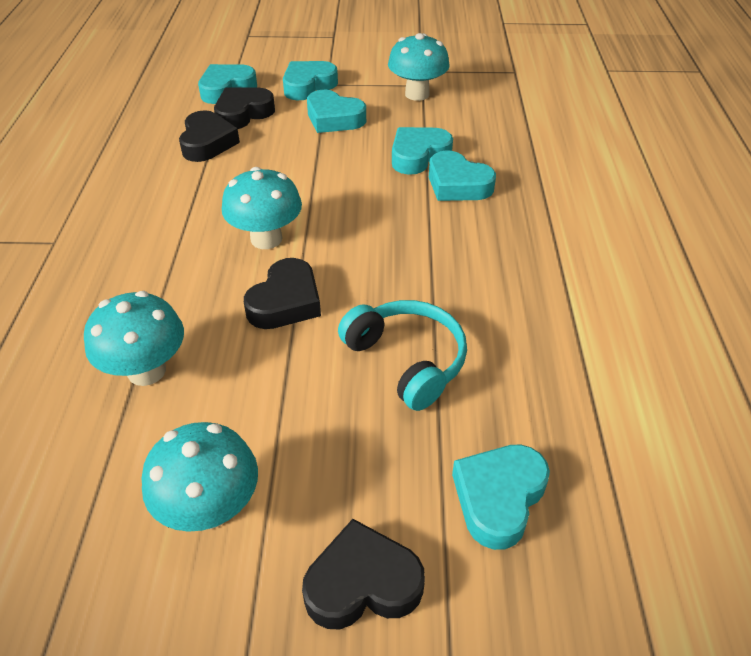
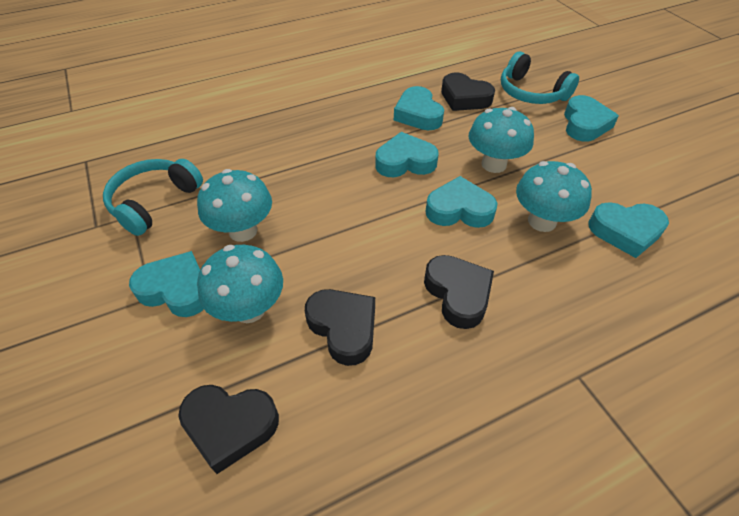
turquoise headphones: [338,300,467,411] = 1 -> [103,159,203,236] [501,52,579,104] = 2

